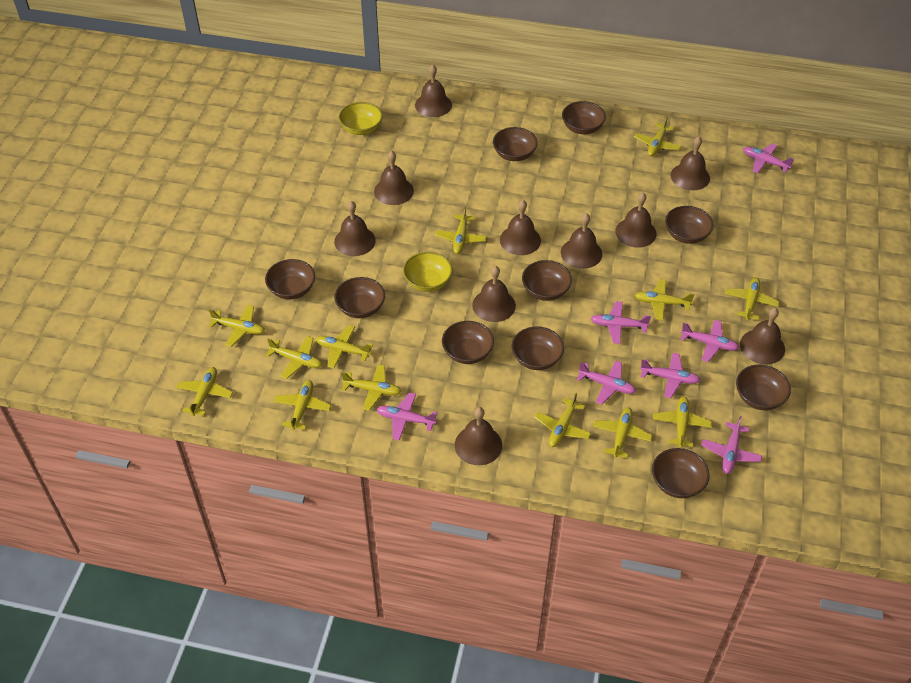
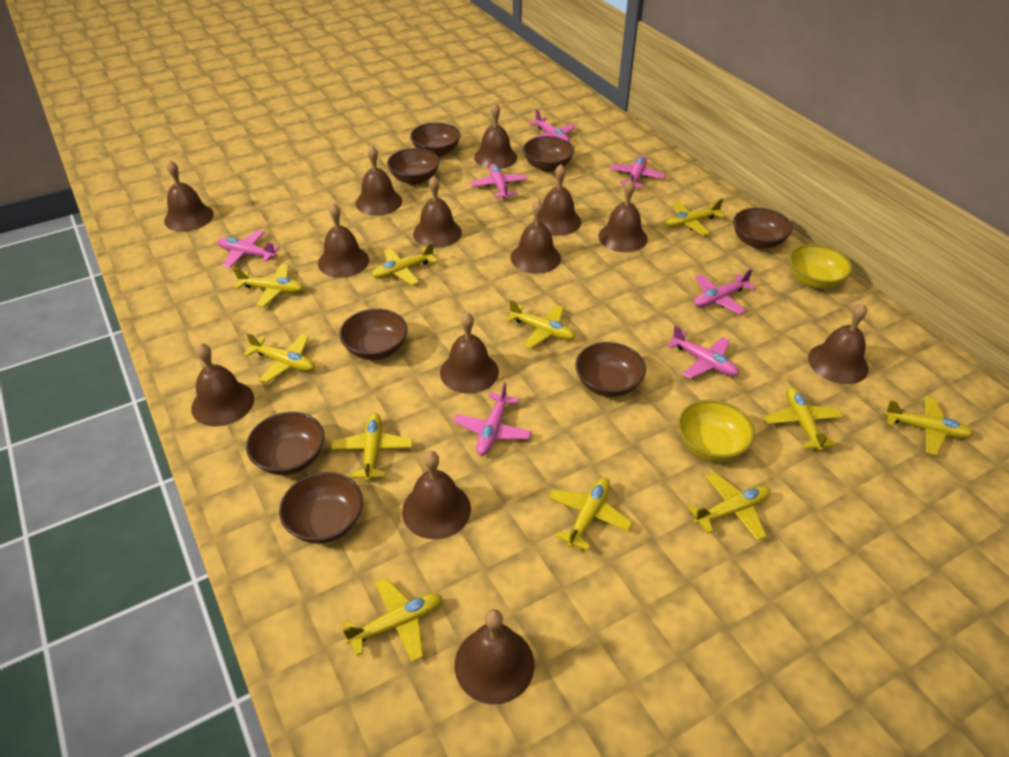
brown bell: [334,201,376,256] [374,151,414,205] [415,65,452,117] [455,407,502,465] [472,266,516,322] [500,200,541,255] [561,213,602,269] [615,192,657,248] [671,136,710,190] [740,308,785,365] = 10 -> [164,160,214,232] [191,343,254,427] [318,203,369,278] [355,145,402,216] [402,451,471,539] [413,175,462,248] [440,312,499,394] [455,609,535,704] [474,102,517,169] [511,200,561,274] [534,164,581,236] [598,180,648,252] [808,303,869,384] = 13
brown bowl: [265,259,315,300] [334,277,385,318] [442,321,494,364] [493,127,538,161] [512,326,564,370] [522,260,572,301] [562,101,606,134] [652,448,710,498] [665,206,714,244] [736,365,791,410] = 10 -> [246,412,324,475] [279,472,363,544] [340,309,407,360] [387,148,440,185] [410,122,460,157] [523,136,574,172] [575,342,646,397] [733,208,793,249] = 8
yellow plane: [176,367,233,416] [209,305,265,347] [266,336,322,379] [273,380,331,430] [316,325,373,368] [341,364,402,411] [435,207,487,254] [534,393,591,447] [593,407,652,458] [634,116,681,156] [634,279,694,320] [653,396,712,448] [725,278,779,320] = 13 -> [233,264,304,307] [244,333,315,383] [331,413,413,482] [343,577,442,662] [372,242,437,285] [505,300,575,348] [549,477,632,551] [665,199,725,236] [688,472,770,541] [764,387,843,451] [884,396,974,455] = 11

